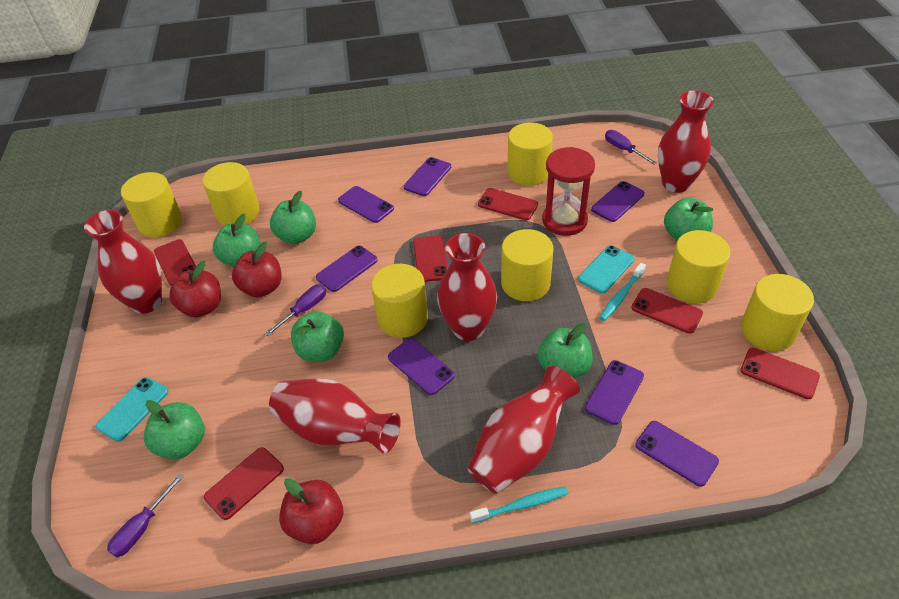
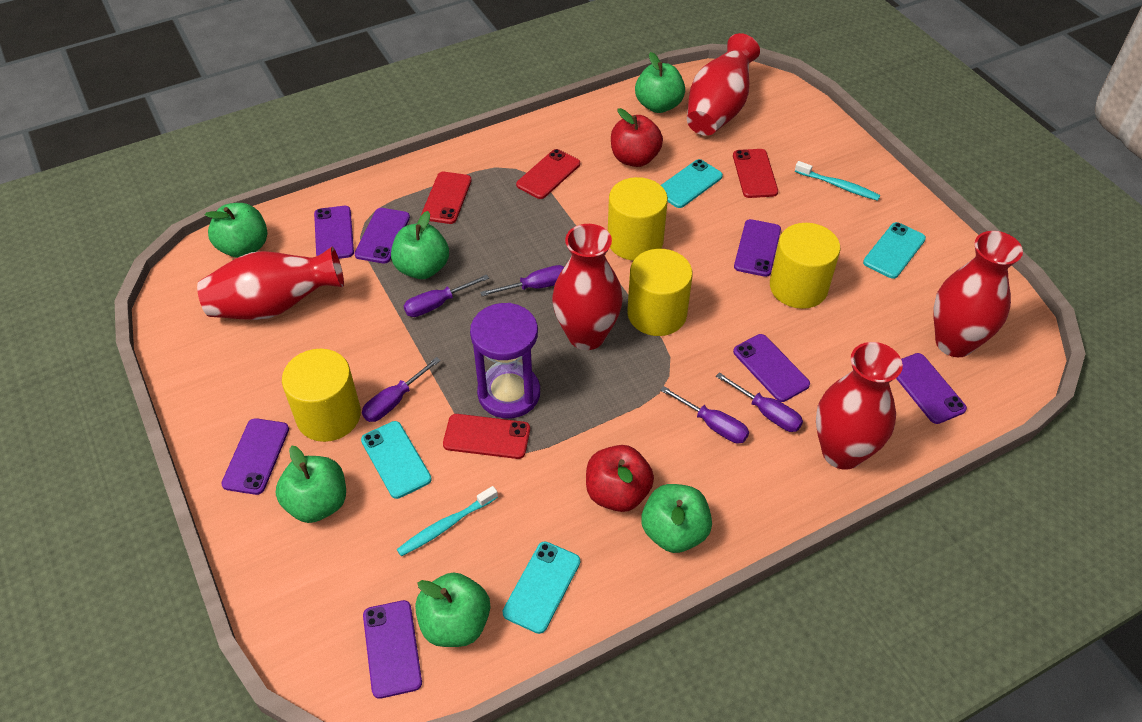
purple hourglass: none = 0 -> [470,303,540,418] = 1
purple screwdriver: [107,474,184,557] [265,285,326,336] [605,130,657,165] = 3 -> [362,357,441,422] [404,274,489,317] [480,265,564,296] [660,386,749,443] [716,372,803,432] = 5
red apple: [169,261,221,317] [232,242,281,297] [279,478,343,544] = 3 -> [586,445,654,512] [611,108,663,167] = 2
red hourglass: [542,147,595,236] = 1 -> none = 0
red phone: [154,239,196,286] [204,447,284,520] [413,235,448,282] [478,188,538,220] [631,288,703,334] [740,348,820,399] = 6 -> [421,172,472,224] [443,414,530,459] [516,149,580,199] [733,149,778,198] = 4
turquoise phone: [96,377,169,442] [578,245,635,294] = 2 -> [361,421,432,499] [503,542,580,634] [661,159,723,208] [863,222,926,279] = 4
yellow cylinder: [121,172,182,237] [202,162,260,226] [371,264,428,338] [501,229,553,301] [507,122,553,186] [667,230,730,304] [741,274,814,351] = 7 -> [282,349,361,442] [608,177,668,261] [627,249,693,336] [770,223,840,309] = 4

